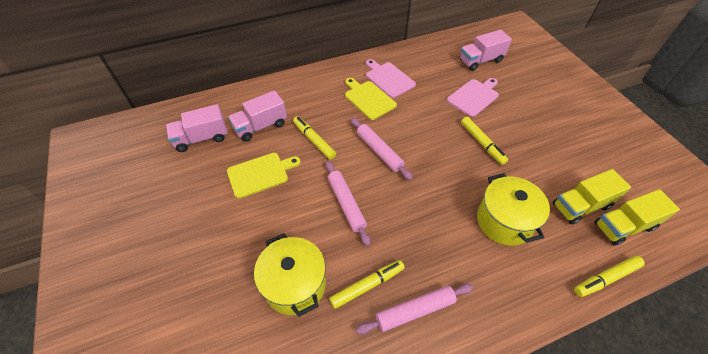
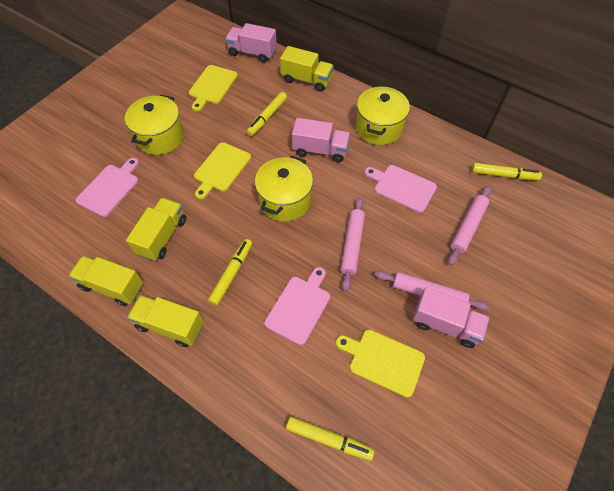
pink cutting board: [366,59,416,98] [447,78,499,117] = 2 -> [76,158,139,217] [264,267,330,345] [364,165,437,213] = 3
yellow cutting board: [227,153,301,198] [345,78,397,120] = 2 -> [189,65,238,112] [194,142,251,200] [336,330,425,398] = 3
yellow pot: [254,233,326,317] [477,173,550,246] = 2 -> [125,94,184,155] [255,155,313,222] [356,86,410,145] = 3
yellow truck: [553,169,631,225] [594,189,680,246] = 2 -> [69,256,143,306] [126,198,186,261] [127,295,204,347] [280,46,334,92] = 4

